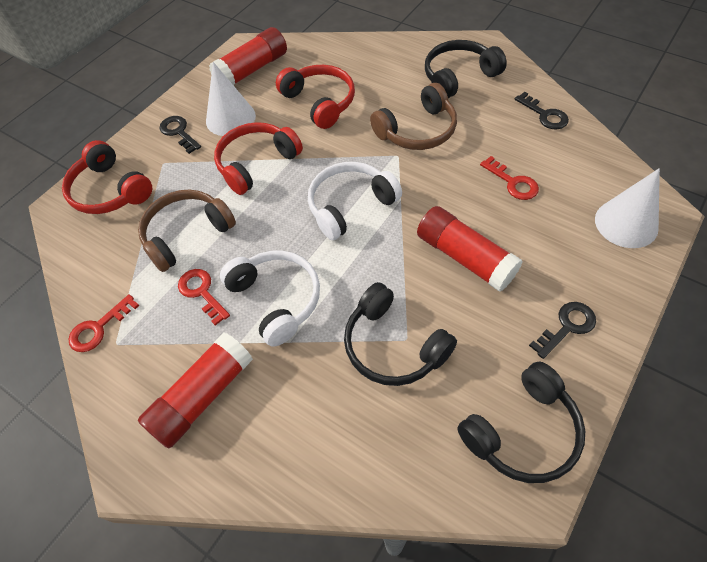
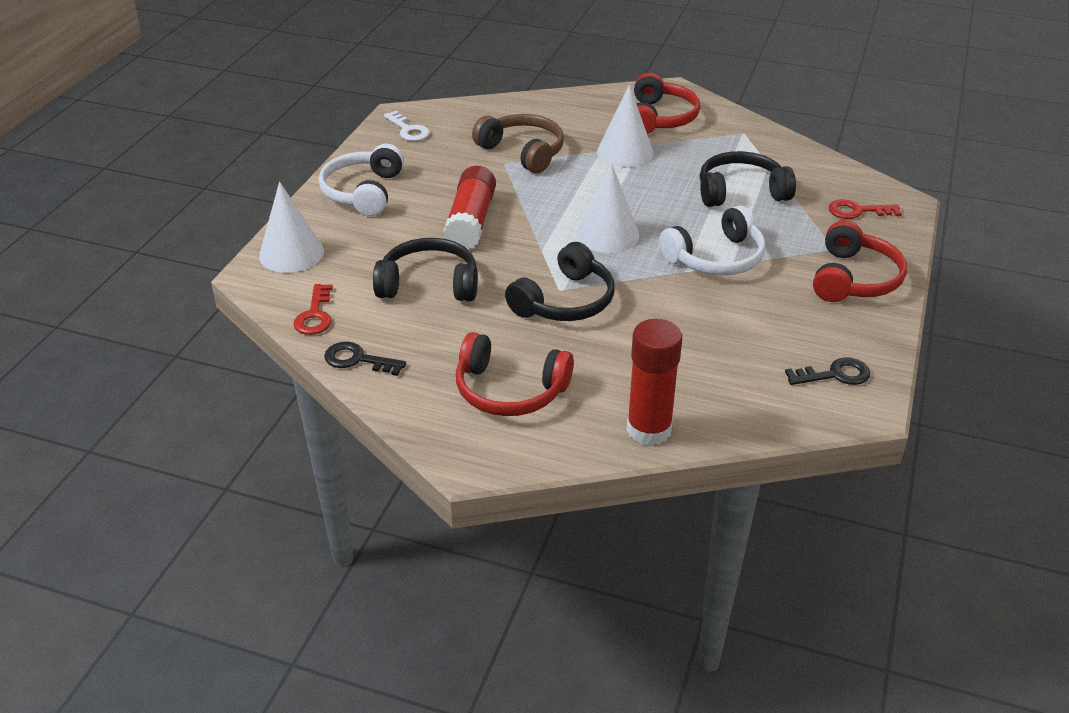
black key: [159,116,201,154] [515,92,569,129] [529,302,596,359] = 3 -> [324,342,406,376] [785,357,871,385] = 2
brown headphones: [138,190,236,272] [370,83,457,150] = 2 -> [472,114,564,173] = 1
red glue stick: [138,332,253,448] [209,27,287,85] [417,206,522,292] = 3 -> [443,166,496,249] [627,319,682,446] = 2
red key: [69,294,139,352] [178,269,230,326] [480,156,539,200] = 3 -> [293,284,333,335] [829,199,902,219] = 2
white cone: [206,62,256,136] [595,168,660,248] = 2 -> [259,182,324,273] [577,163,639,253] [597,85,654,167] = 3
white key: none = 0 -> [384,110,430,141] = 1

